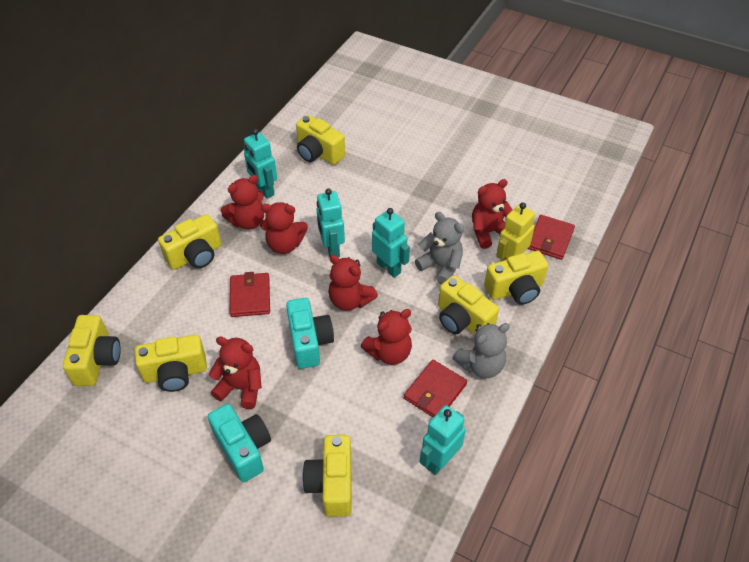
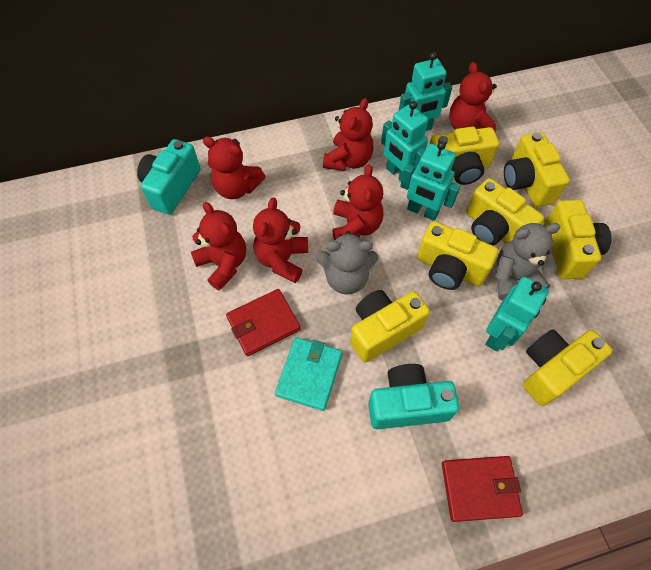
red wallet: [230,272,270,317] [404,360,467,417] [527,215,575,260] = 3 -> [226,289,301,356] [442,456,523,522] = 2
turquoise wallet: none = 0 -> [275,337,342,411] = 1
yellow robot: [496,202,535,262] = 1 -> none = 0

